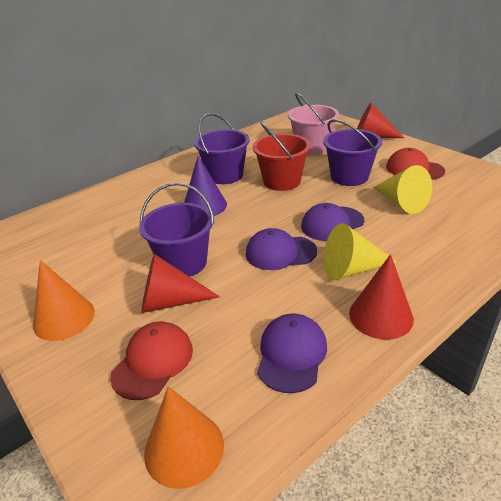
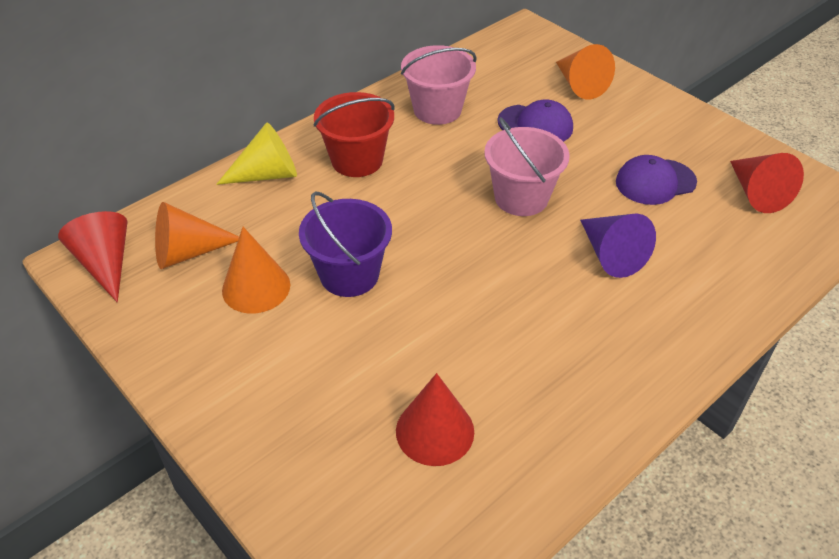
orange cone: [33,260,95,341] [144,386,224,489] = 2 -> [155,202,239,269] [222,227,290,314] [556,44,615,100] = 3
pink bucket: [288,93,339,155] = 1 -> [401,45,477,125] [484,117,570,216] = 2
purple bucket: [139,182,214,277] [194,113,250,184] [323,119,382,186] = 3 -> [299,191,392,297] = 1
purple cap: [246,228,317,270] [257,314,327,393] [301,203,364,241] = 3 -> [497,100,573,142] [616,155,697,205] = 2
red cap: [110,322,193,400] [386,148,445,180] = 2 -> none = 0
yellow cone: [324,223,397,280] [373,165,432,214] = 2 -> [216,123,297,185] = 1

